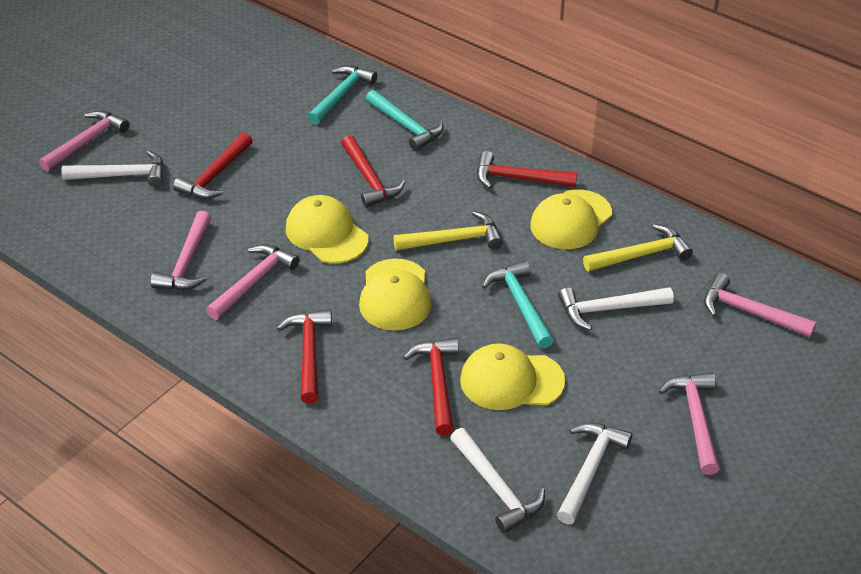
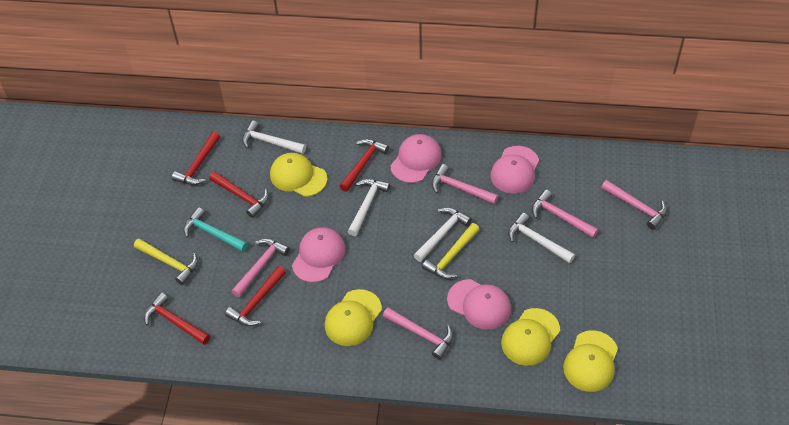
pink cap: none = 0 -> [292,227,345,283] [390,134,442,183] [447,279,511,330] [490,146,539,194] = 4
turquoise hammer: [308,65,377,125] [366,90,444,151] [482,260,554,349] = 3 -> [183,207,248,252] = 1

